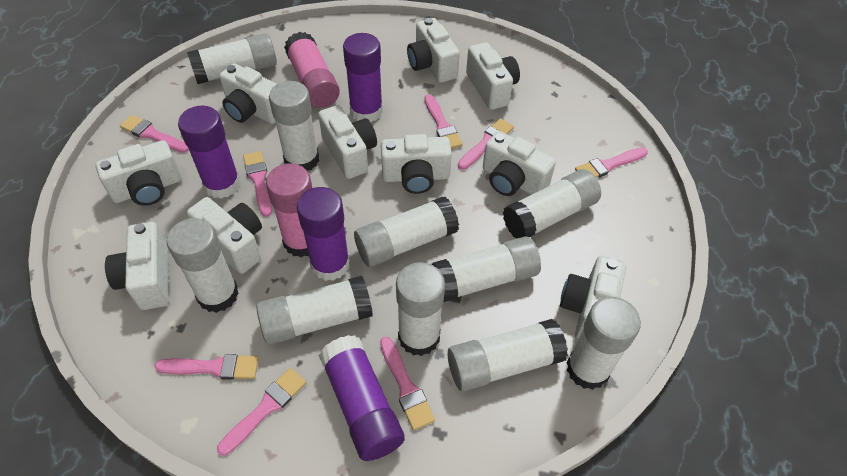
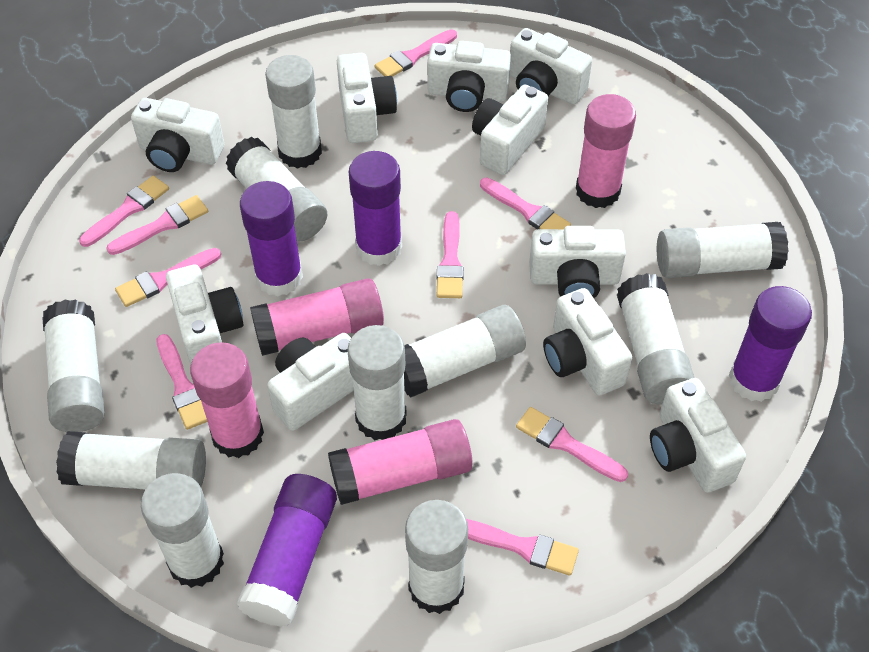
pink brush: [120,115,189,153] [155,354,259,380] [217,368,307,456] [243,151,272,217] [380,337,435,430] [424,94,463,149] [458,118,514,170] [575,147,648,178] = 8 -> [79,176,169,247] [106,195,208,255] [115,248,221,307] [156,334,208,430] [375,29,457,77] [437,211,464,298] [466,519,579,576] [480,178,571,230] [516,407,628,482] = 9
pink glue stick: [266,163,312,257] [284,32,340,108] = 2 -> [190,342,264,458] [250,278,384,356] [328,419,473,505] [576,94,636,208] = 4

